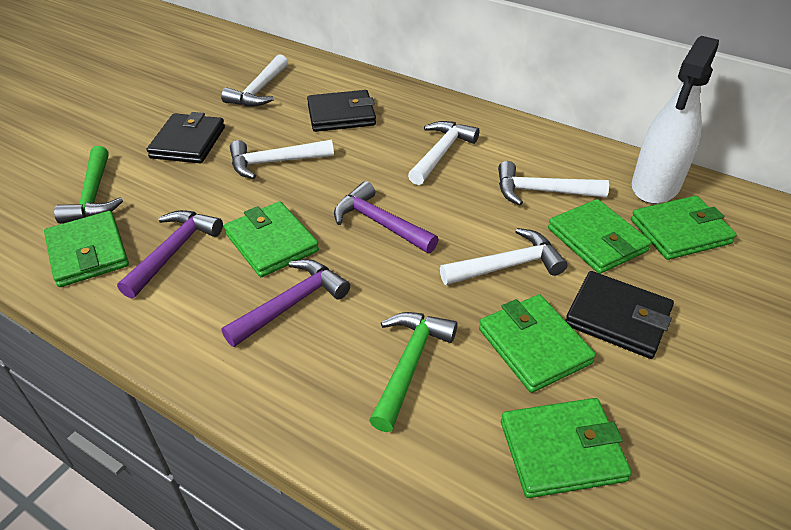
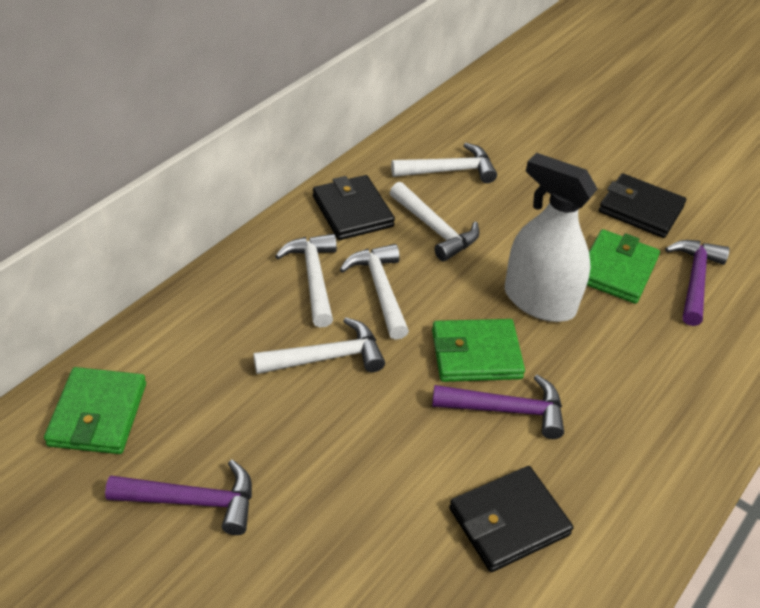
green hammer: [54,146,123,224] [369,312,458,432] = 2 -> none = 0
green wallet: [44,211,129,287] [224,201,319,277] [479,294,596,393] [501,398,632,498] [548,199,651,274] [631,196,737,260] = 6 -> [44,367,146,454] [432,319,525,382] [587,229,660,304] = 3

